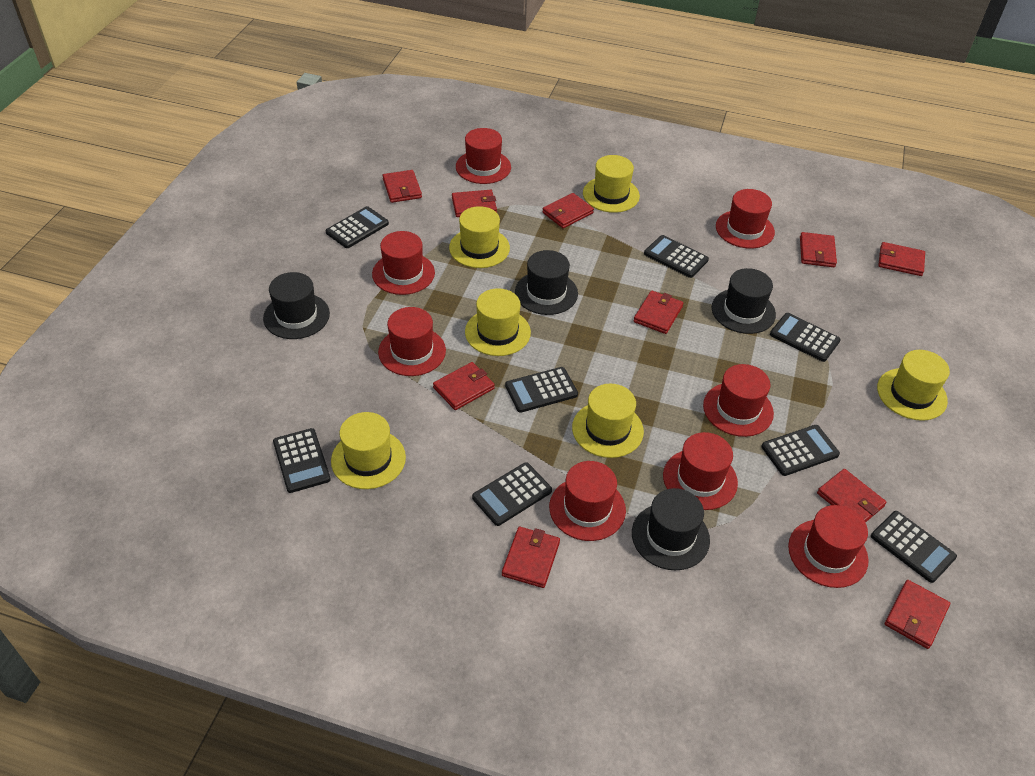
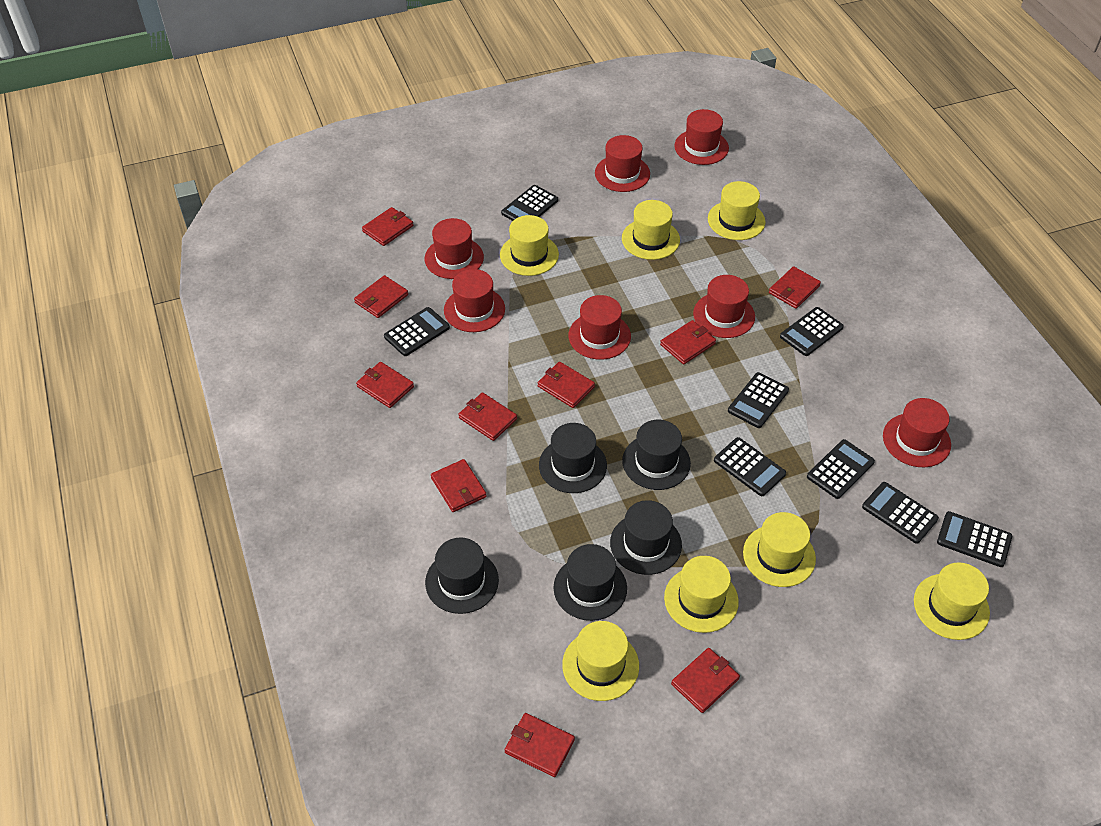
black hat: [263,272,330,339] [515,250,578,315] [632,488,710,570] [712,268,776,334] = 4 -> [425,538,499,614] [539,423,607,493] [553,544,627,621] [610,500,682,575] [622,420,691,490] = 5
red hat: [372,231,435,295] [378,307,446,376] [456,128,511,184] [549,461,626,541] [663,432,738,510] [703,364,774,437] [716,189,775,249] [788,505,869,588] = 8 -> [425,218,484,279] [444,269,505,332] [569,295,631,360] [595,135,650,192] [674,109,729,165] [693,275,755,338] [883,398,951,467] = 7
yellow hat: [331,412,406,489] [449,206,510,268] [465,288,531,356] [572,384,644,458] [583,155,640,213] [877,350,950,421] = 6 -> [500,215,559,276] [562,621,639,701] [622,200,680,260] [664,556,739,633] [708,181,765,240] [743,512,816,587] [914,562,990,640] = 7

